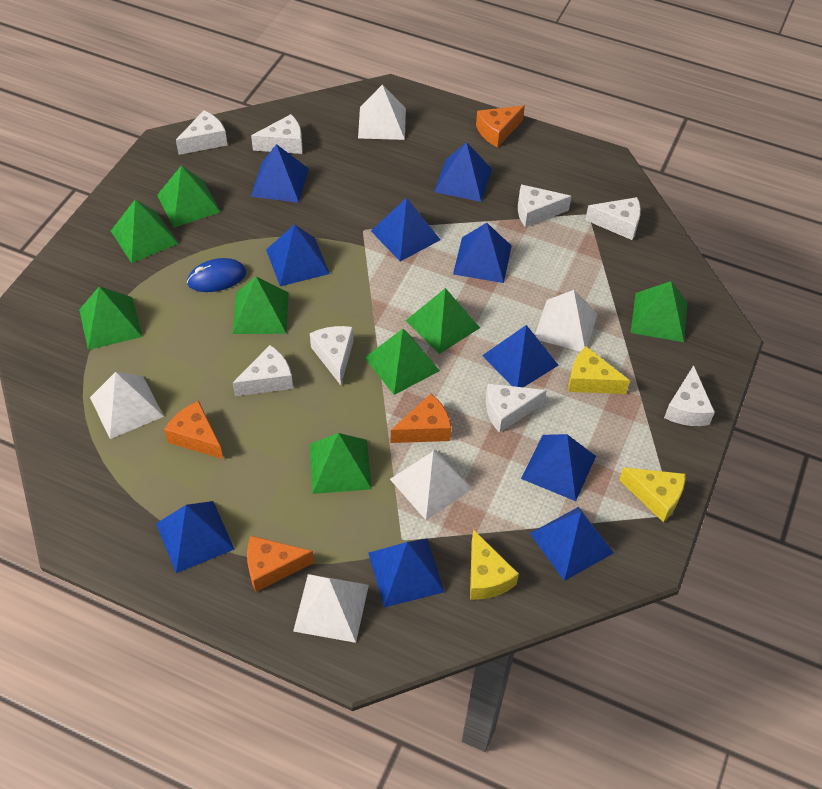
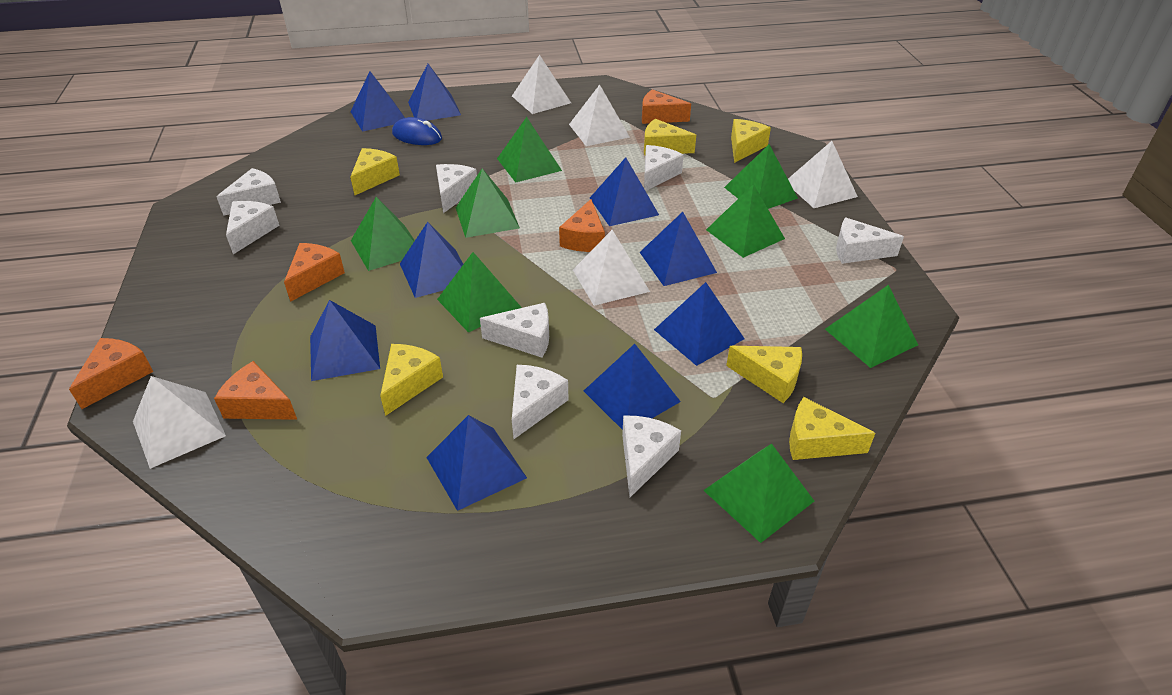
blue pyramid: [156,501,235,573] [251,144,309,203] [266,224,330,286] [368,538,444,608] [371,198,441,261] [434,142,492,202] [453,223,512,283] [482,325,559,387] [521,434,596,501] [530,507,614,581] = 10 -> [310,300,380,381] [350,71,405,132] [400,222,463,298] [408,64,461,121] [426,415,527,511] [584,344,681,430] [590,157,659,226] [640,212,717,286] [654,282,745,366] = 9
orange cheese: [164,401,223,459] [247,536,314,592] [391,394,451,443] [476,105,525,147] = 4 -> [69,338,153,409] [214,361,297,420] [284,243,345,302] [559,199,605,252] [642,89,691,124] = 5
yellow cheese: [470,529,519,600] [568,346,630,394] [619,467,686,522] = 3 -> [350,148,400,195] [380,344,443,416] [644,119,696,155] [726,346,802,403] [731,119,771,163] [789,397,875,460] = 6

